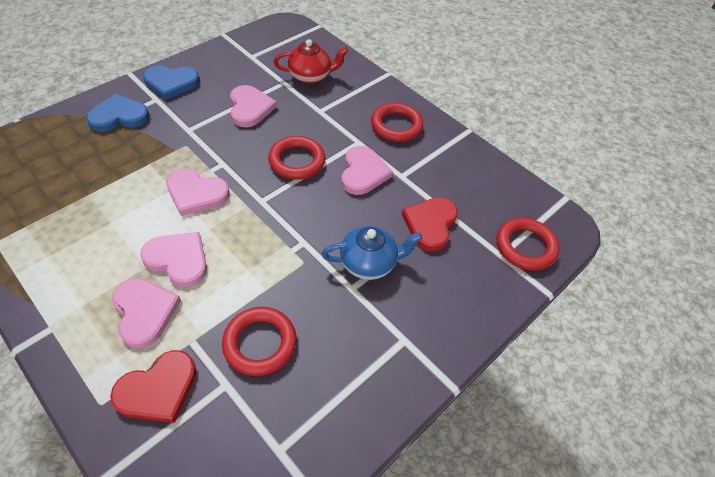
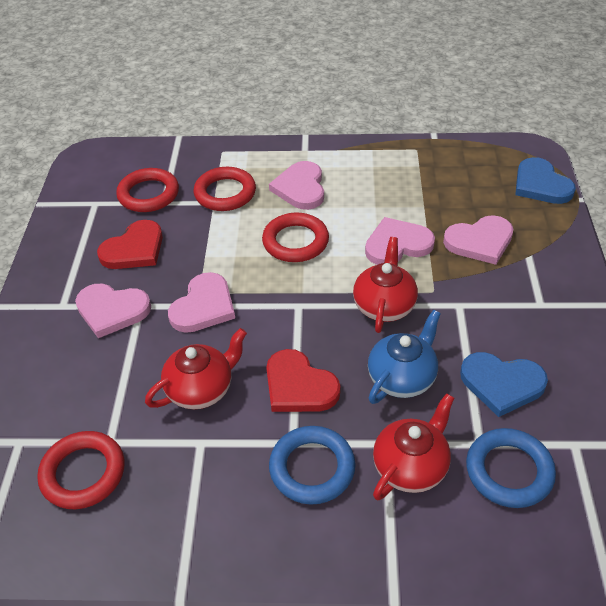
blue ring: none = 0 -> [269,426,356,504] [466,428,556,508] = 2
red teapot: [273,39,348,84] = 1 -> [145,328,247,409] [353,237,418,333] [373,393,454,500] = 3

